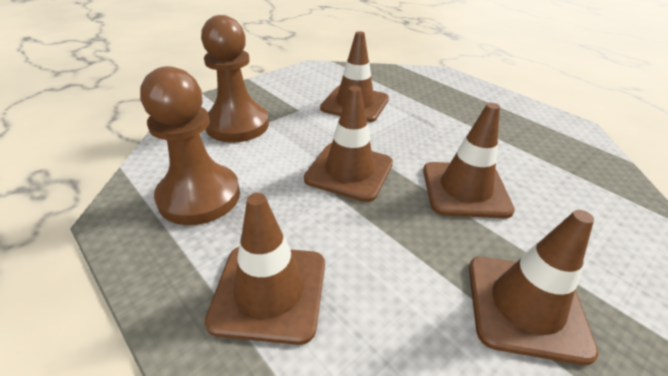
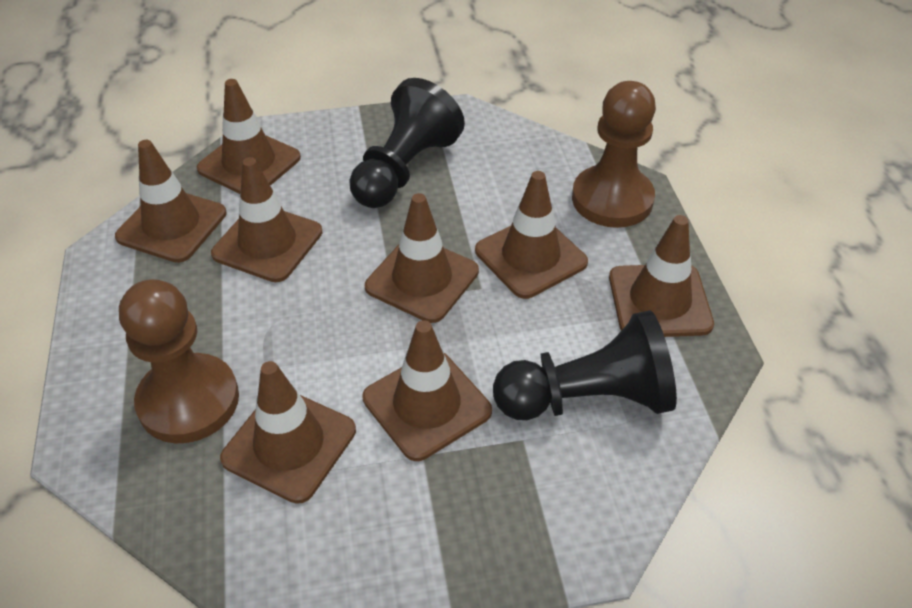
black pawn: none = 0 -> [350,78,465,208] [493,310,677,420] = 2
brown traffic cone: [205,193,325,345] [304,86,393,202] [320,31,389,122] [423,103,515,218] [469,210,598,365] = 5 -> [115,140,226,263] [197,79,301,194] [211,157,322,282] [220,361,356,504] [363,320,492,461] [365,193,479,323] [475,171,588,299] [609,215,714,337] = 8

